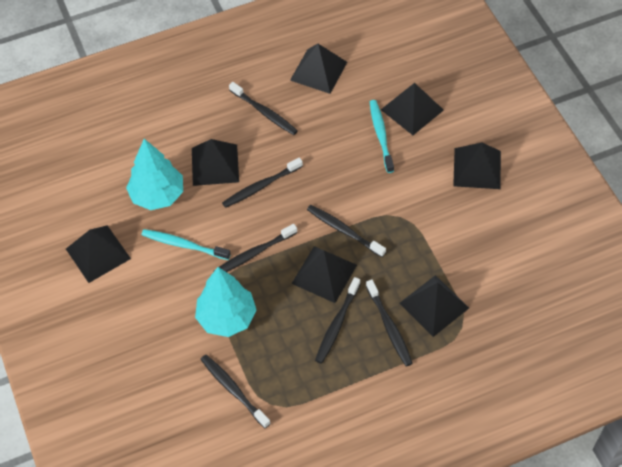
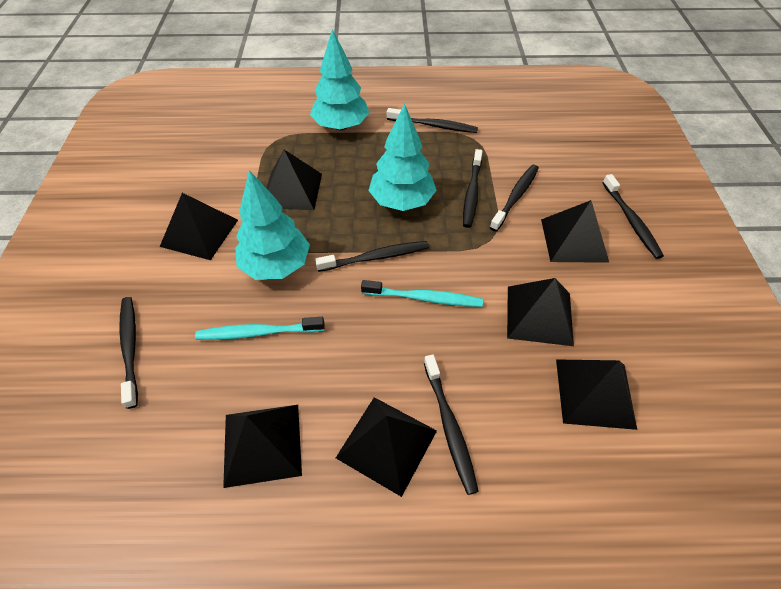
turquoise tree: [126,139,183,210] [195,267,257,337] = 2 -> [235,170,310,280] [310,29,369,131] [369,103,437,211] = 3

